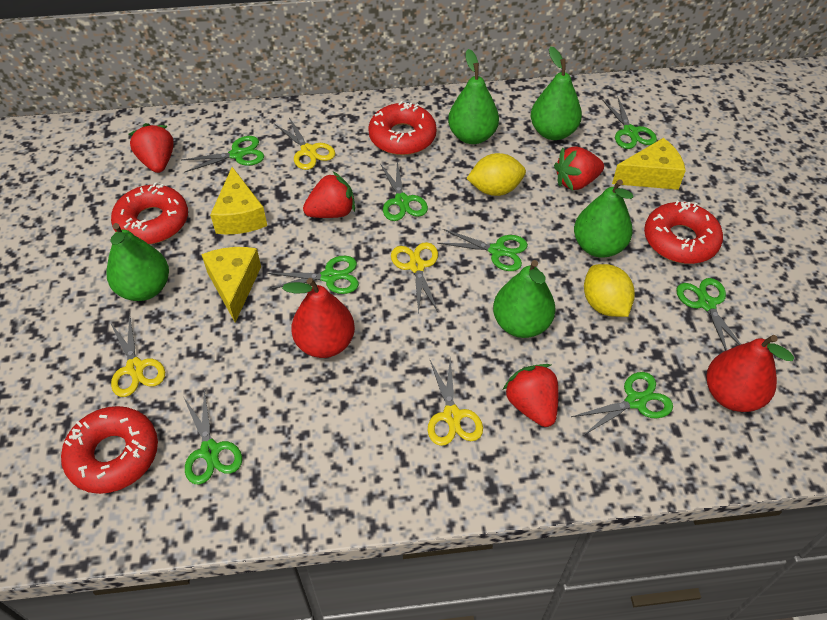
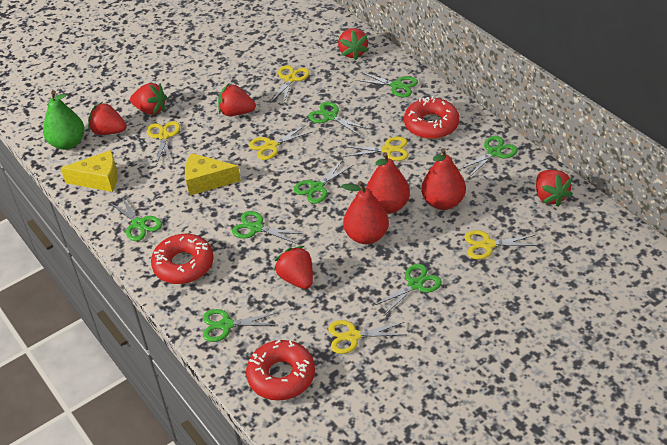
green pear: [107,223,169,301] [448,49,499,144] [493,260,556,338] [531,46,582,140] [574,179,634,258] = 5 -> [43,90,85,150] = 1
red donut: [61,406,158,494] [111,182,188,244] [368,101,437,155] [644,200,723,264] = 4 -> [151,234,214,284] [246,340,315,401] [404,96,459,139] = 3
red pear: [282,278,355,358] [706,335,794,412] = 2 -> [341,181,389,244] [366,152,410,214] [421,148,466,210] = 3
red strawberry: [128,123,174,173] [303,172,355,218] [503,364,558,427] [554,146,604,191] = 4 -> [88,102,127,135] [130,83,167,115] [218,84,256,116] [274,246,313,289] [338,28,369,60] [536,170,573,207] = 6
yellow cheese: [201,247,261,323] [210,167,267,234] [612,138,686,190] = 3 -> [61,150,118,192] [185,153,241,196] = 2
yellow lemon: [466,153,526,196] [584,264,635,317] = 2 -> none = 0
yellow scissors: [110,314,165,397] [275,117,335,170] [391,242,439,315] [428,358,483,446] = 4 -> [147,121,180,165] [249,125,312,160] [271,65,310,104] [328,320,407,354] [343,137,409,161] [464,230,539,260] = 6

